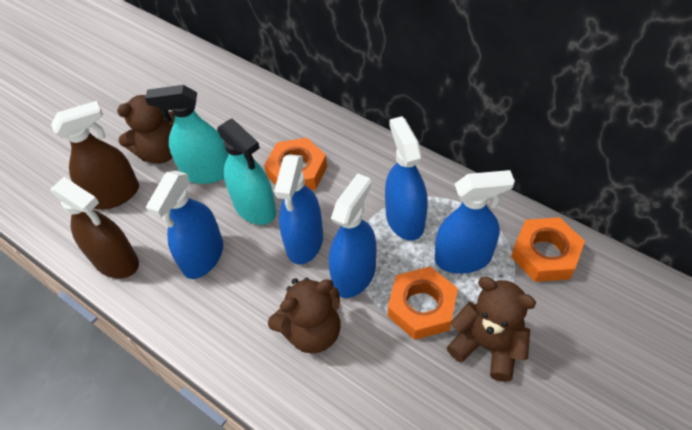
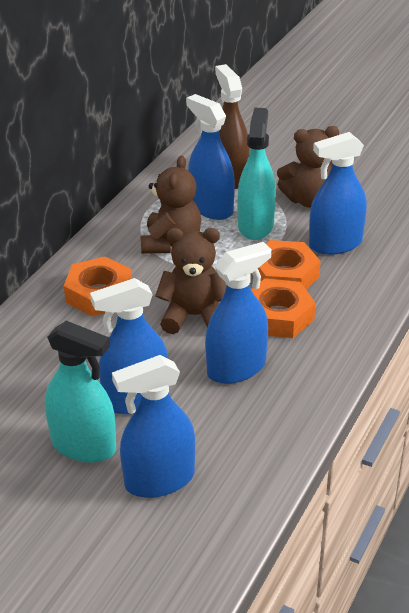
brown spray bottle: [51,101,139,210] [51,177,139,279] = 2 -> [215,64,250,189] = 1

